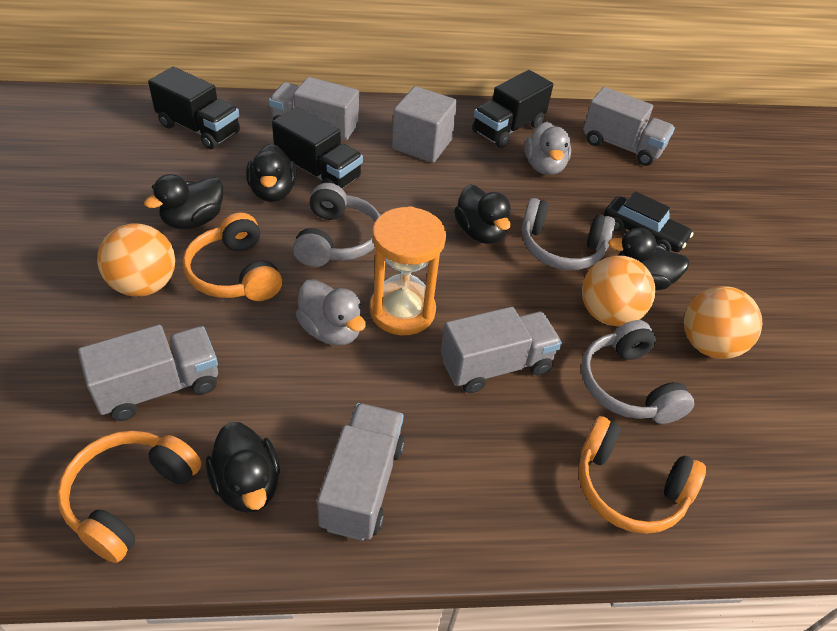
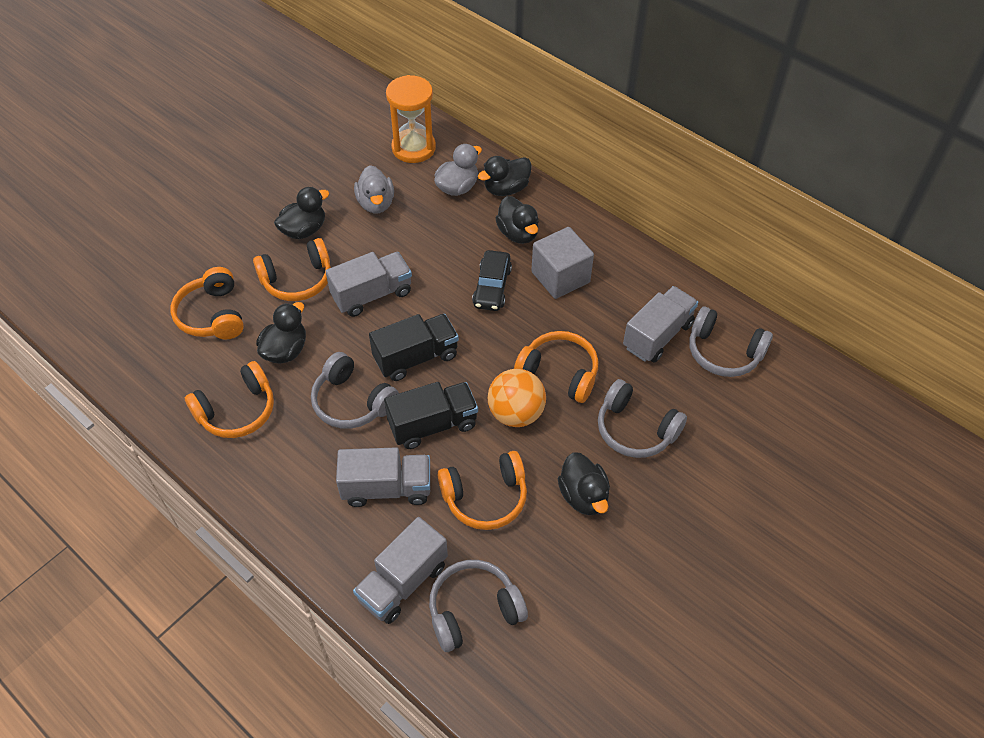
black truck: [148,67,240,149] [272,107,363,189] [472,70,553,148] = 3 -> [369,314,459,381] [384,382,478,449] = 2
grey headphones: [293,183,380,267] [522,198,615,270] [581,320,694,424] = 3 -> [311,352,399,429] [429,560,528,652] [598,379,687,458] [689,307,773,377] = 4
grey truck: [78,325,218,421] [269,77,359,140] [317,403,405,541] [441,307,562,393] [583,87,675,166] = 5 -> [326,252,412,317] [336,447,430,507] [353,517,448,624] [623,286,698,363] = 4
orange ball: [97,223,175,297] [582,255,655,326] [684,286,762,359] = 3 -> [487,369,546,427] = 1
orange headphones: [57,431,202,563] [182,212,282,301] [579,416,706,534] = 3 -> [171,267,244,339] [185,361,274,438] [253,238,331,301] [438,451,527,530] [514,331,598,403] = 5

